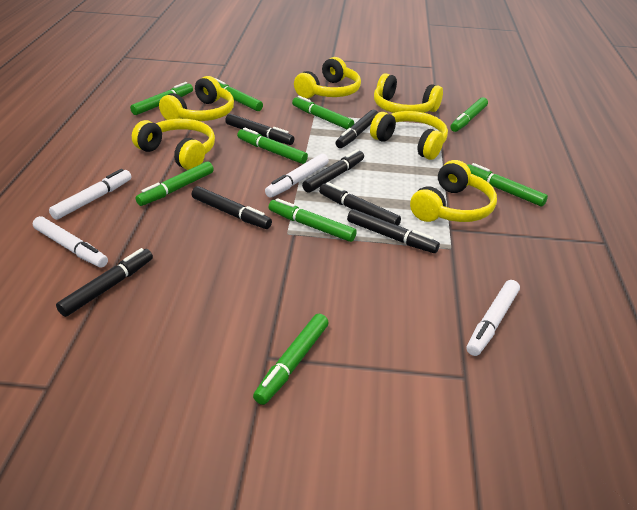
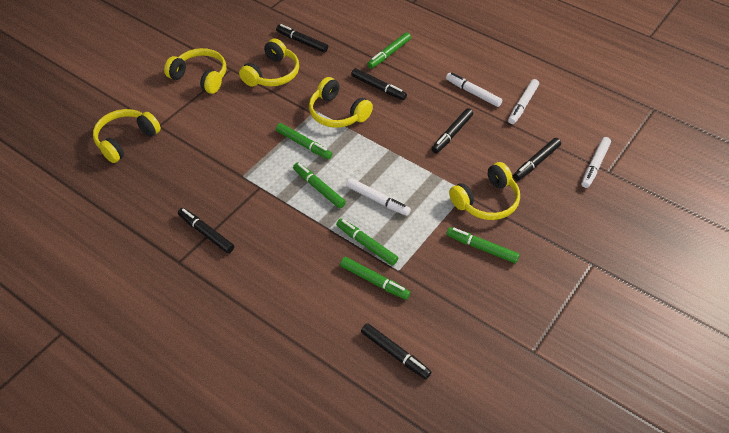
black marker: [56,248,153,317] [192,186,272,229] [225,114,294,145] [302,149,364,193] [319,182,401,226] [336,110,378,148] [347,209,440,253] = 7 -> [178,208,234,253] [276,24,328,52] [351,68,407,100] [361,323,431,379] [432,108,473,153] [513,138,561,181] = 6
green marker: [130,82,193,115] [136,161,214,206] [215,78,263,111] [237,128,308,164] [253,314,329,405] [269,198,357,242] [292,96,354,129] [450,97,488,132] [467,163,548,207] = 9 -> [276,123,332,160] [293,162,346,208] [336,218,398,266] [340,257,411,300] [367,32,411,69] [447,227,520,263] = 6
yellow headphones: [132,119,215,170] [159,76,234,121] [294,57,361,99] [370,111,448,160] [374,73,443,113] [410,160,497,222] = 6 -> [93,109,161,163] [164,48,226,94] [239,39,299,87] [309,77,373,128] [449,162,520,220] = 5

